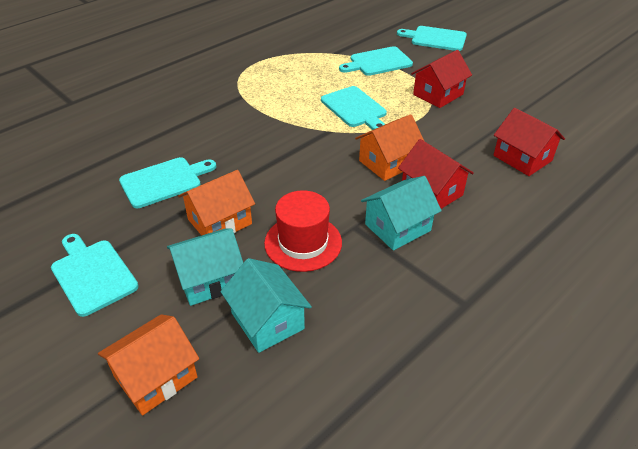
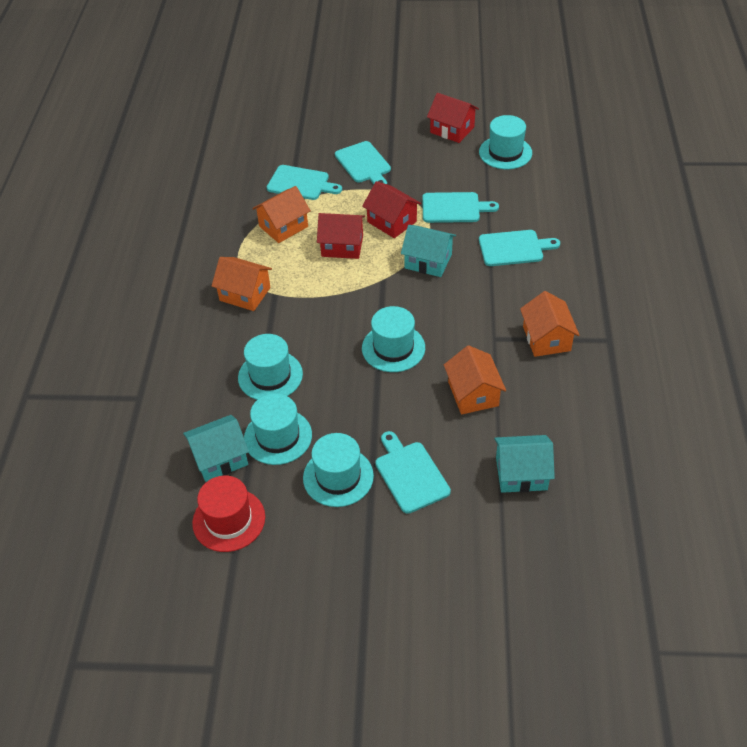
orange house: [98,314,199,415] [178,170,255,236] [355,114,424,181] = 3 -> [212,257,272,311] [252,186,311,243] [444,345,506,415] [520,291,580,357] = 4
turquoise hat: none = 0 -> [238,334,303,400] [244,394,312,465] [303,433,374,507] [362,306,425,372] [479,115,532,169] = 5

